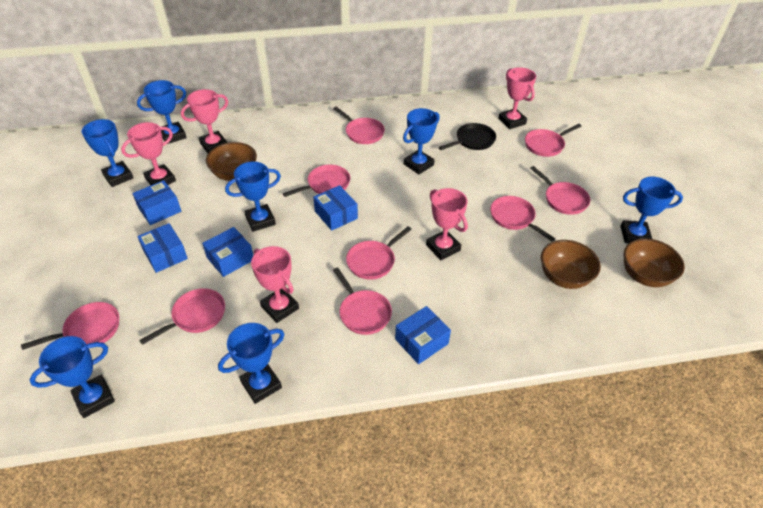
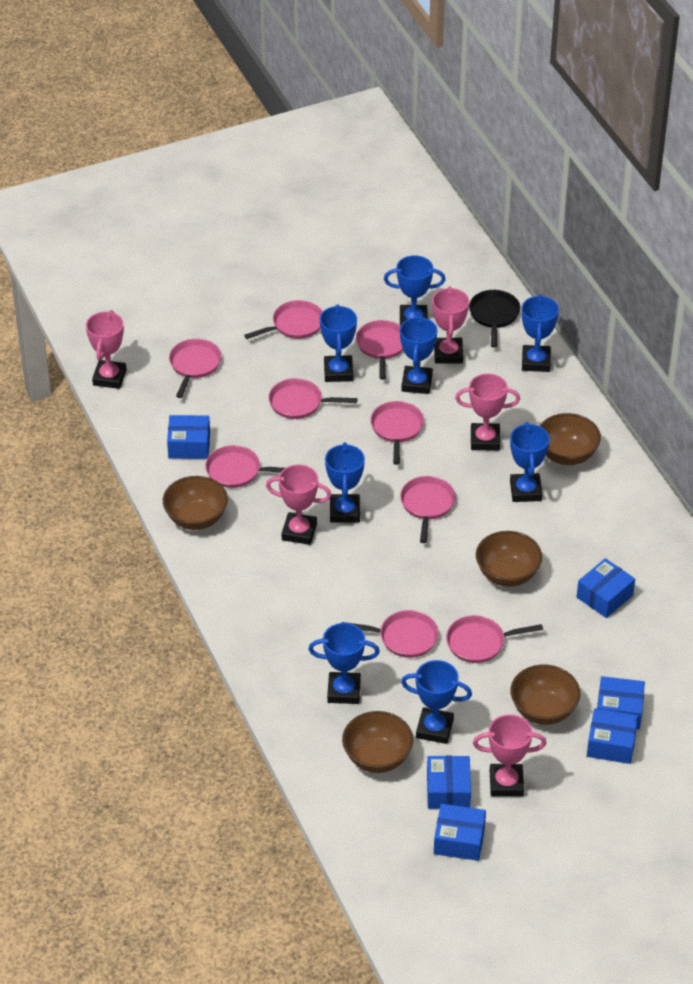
blue box: [132,180,181,225] [137,223,188,273] [202,227,253,277] [313,185,358,231] [395,306,451,364] = 5 -> [167,415,210,459] [427,756,471,809] [434,804,486,861] [577,558,635,618] [587,708,638,764] [597,676,645,730] = 6
blue trophy: [29,336,115,418] [82,119,134,187] [137,80,187,144] [218,323,284,404] [225,161,281,232] [403,108,440,174] [620,177,683,244] = 7 -> [308,623,380,704] [320,304,357,382] [325,442,365,523] [384,255,446,326] [400,316,437,394] [401,660,472,744] [510,422,550,502] [521,294,559,372] = 8
brown bowl: [206,142,257,181] [541,240,601,289] [624,238,685,287] = 3 -> [163,476,228,530] [342,711,413,773] [476,531,542,587] [510,665,580,725] [540,413,601,465] = 5

